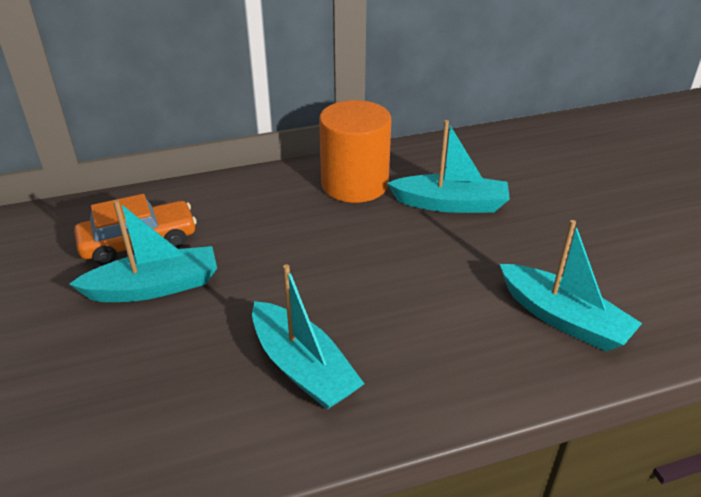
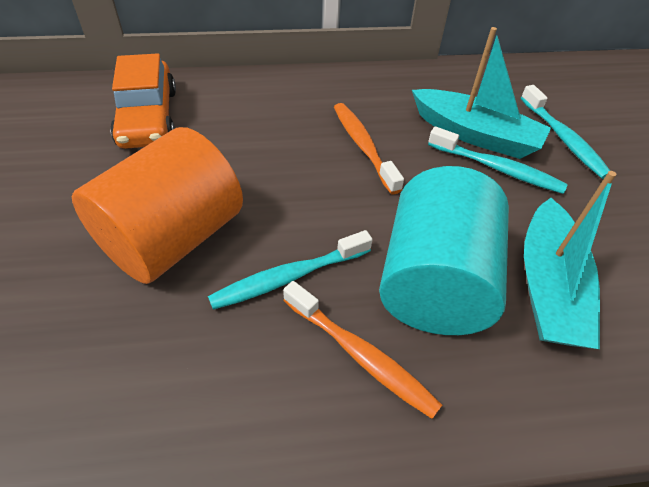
orange toothbrush: none = 0 -> [283,281,442,419] [334,103,404,195] = 2
turquoise boat: [69,200,217,302] [252,264,364,410] [387,120,510,213] [500,220,642,351] = 4 -> [412,27,551,159] [524,171,616,349] = 2
turquoise cylinder: none = 0 -> [379,166,509,335] = 1
turquoise toothbrush: none = 0 -> [208,230,372,310] [428,126,568,194] [521,85,610,179] = 3

